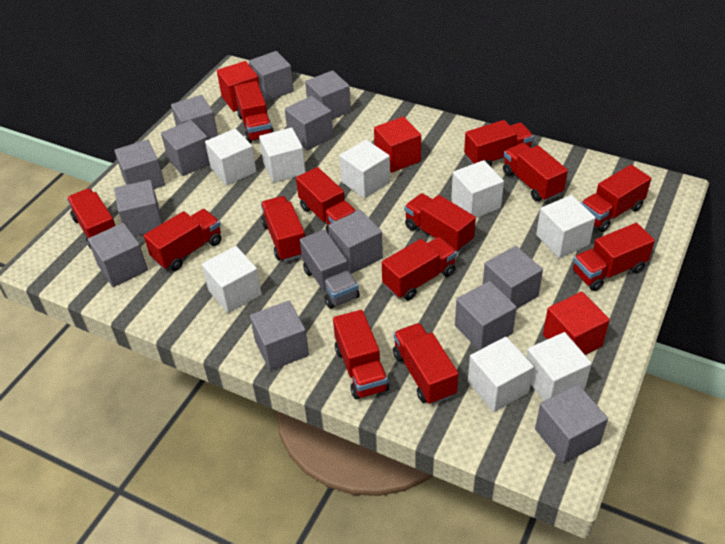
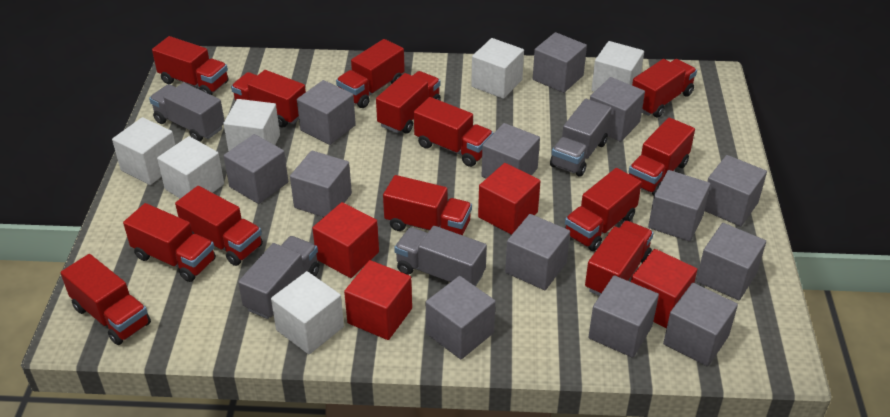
grey truck: [300,230,360,309] = 1 -> [149,83,225,142] [238,236,319,319] [394,226,487,286] [550,99,612,177] = 4
red cube: [217,61,260,112] [374,116,421,173] [543,292,610,355] = 3 -> [312,202,379,278] [344,260,412,340] [478,163,541,235] [631,249,697,329] = 4
white cube: [202,246,262,313] [205,129,256,185] [259,127,306,183] [339,140,390,198] [451,160,504,218] [468,337,534,412] [526,332,592,401] [536,195,596,258] = 8 -> [112,117,175,185] [157,136,224,199] [223,99,280,151] [271,271,344,354] [471,38,524,99] [591,41,644,92] = 6

